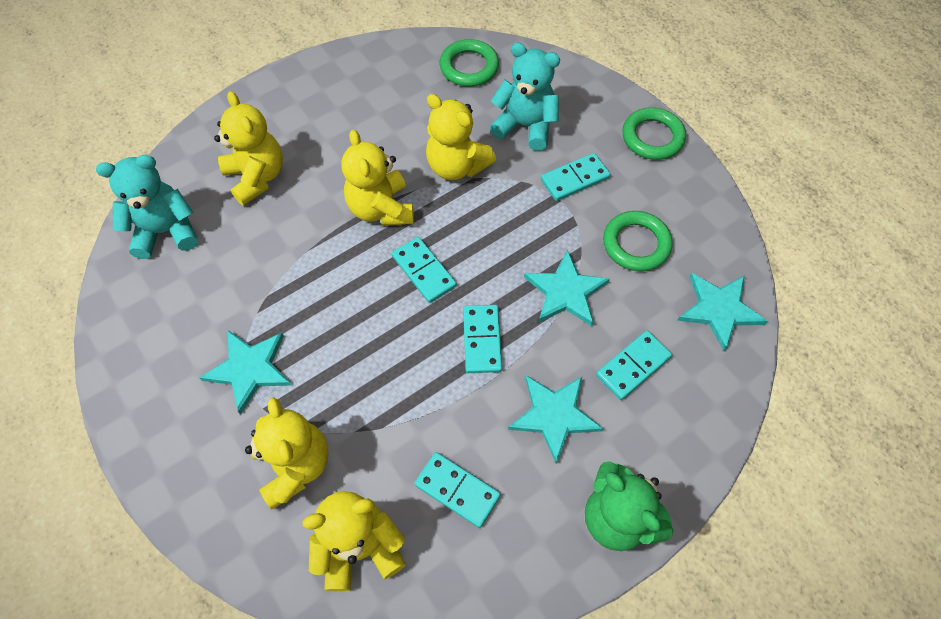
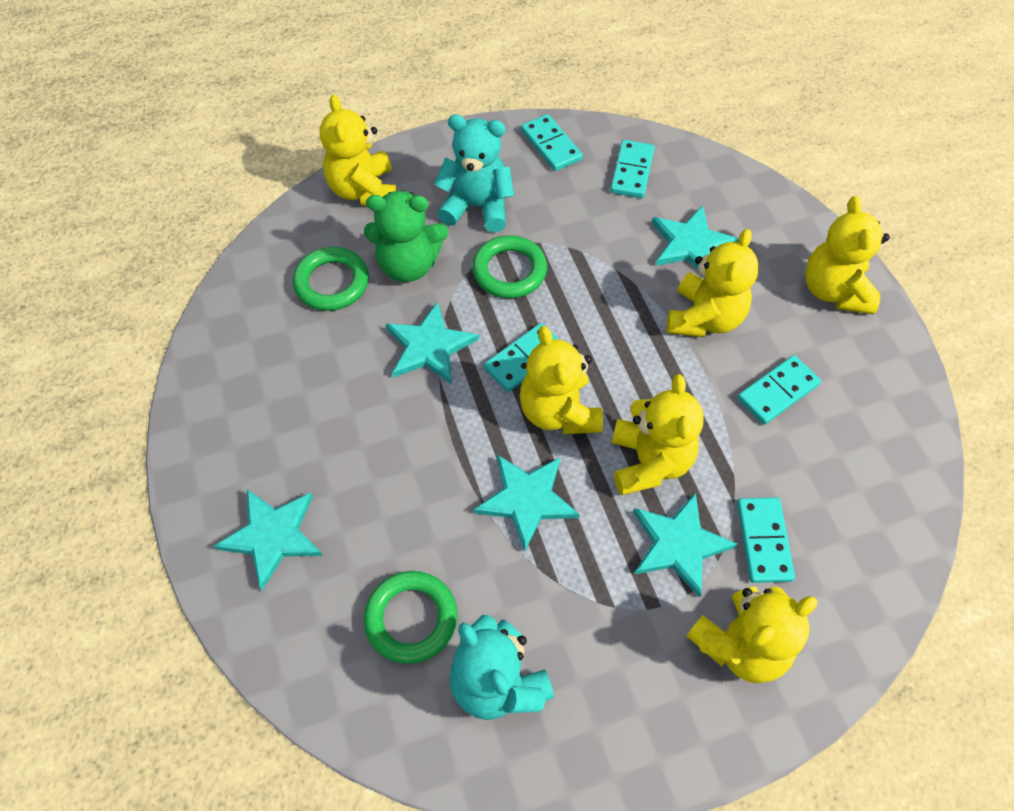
turquoise star: [199,330,292,415] [508,375,603,463] [524,250,610,326] [677,273,768,351] = 4 -> [214,489,323,590] [386,302,479,384] [474,455,580,551] [633,492,737,598] [652,205,738,270] = 5
yellow teddy bear: [214,91,283,206] [245,397,329,510] [302,491,406,591] [341,129,414,226] [426,94,496,180] = 5 -> [320,95,397,206] [520,326,603,434] [612,374,704,495] [667,229,759,337] [686,587,818,683] [805,196,890,315] = 6

